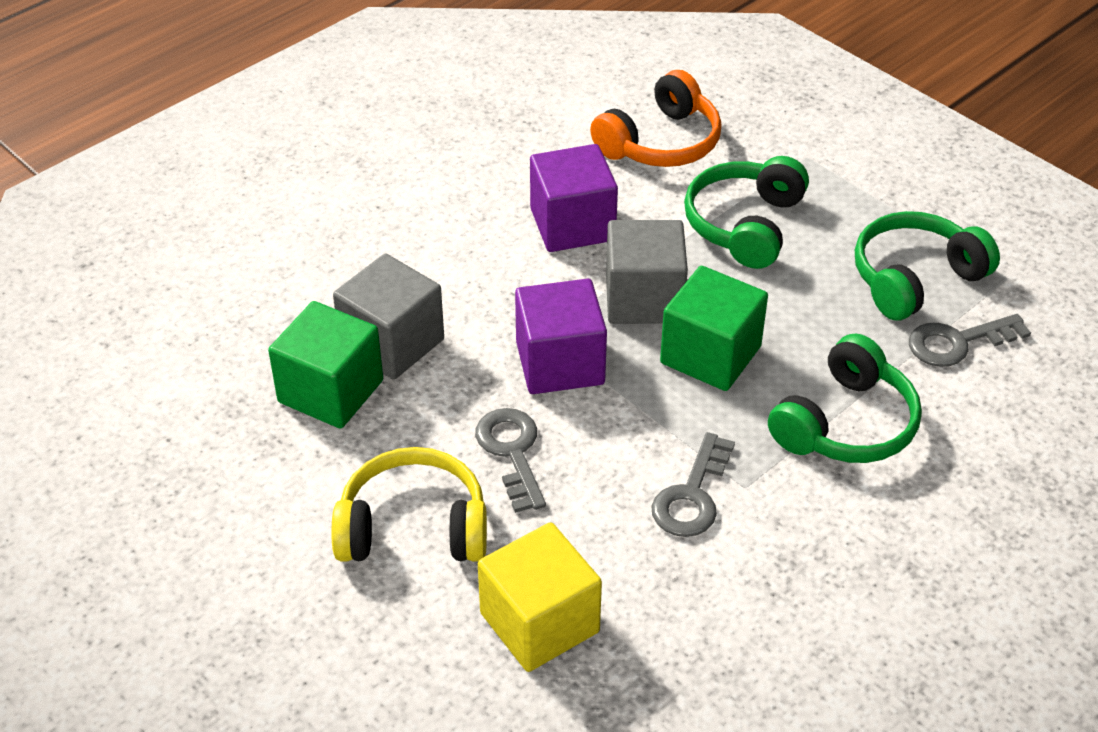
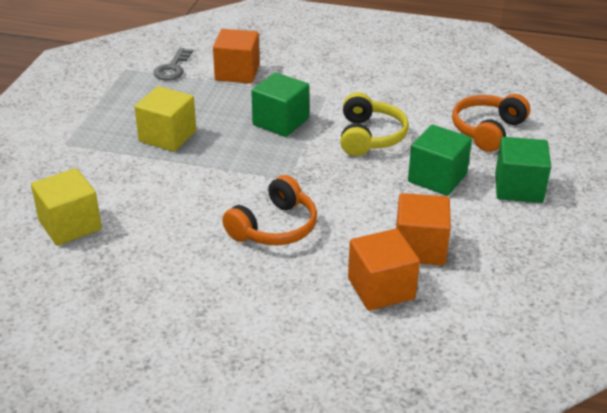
green cube: [268,301,383,429] [660,266,768,391] = 2 -> [251,72,309,137] [408,125,472,196] [495,137,551,203] = 3
green headphones: [684,156,809,269] [768,334,922,463] [855,211,1000,320] = 3 -> none = 0
grey cube: [333,254,444,380] [606,220,688,324] = 2 -> none = 0
grey key: [475,408,546,513] [651,432,735,537] [909,314,1031,367] = 3 -> [154,48,193,80] = 1
orange cube: none = 0 -> [213,29,259,83] [348,229,420,311] [396,193,451,265] = 3
orange headphones: [590,70,722,167] = 1 -> [222,175,317,245] [452,94,530,152] = 2
purple cube: [515,279,607,394] [530,144,618,252] = 2 -> none = 0
yellow cube: [478,522,602,672] = 1 -> [31,168,102,246] [135,86,196,152] = 2

